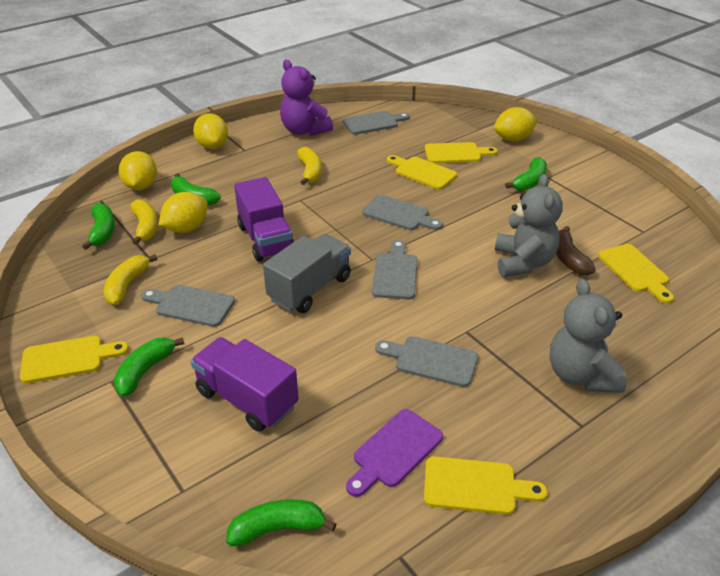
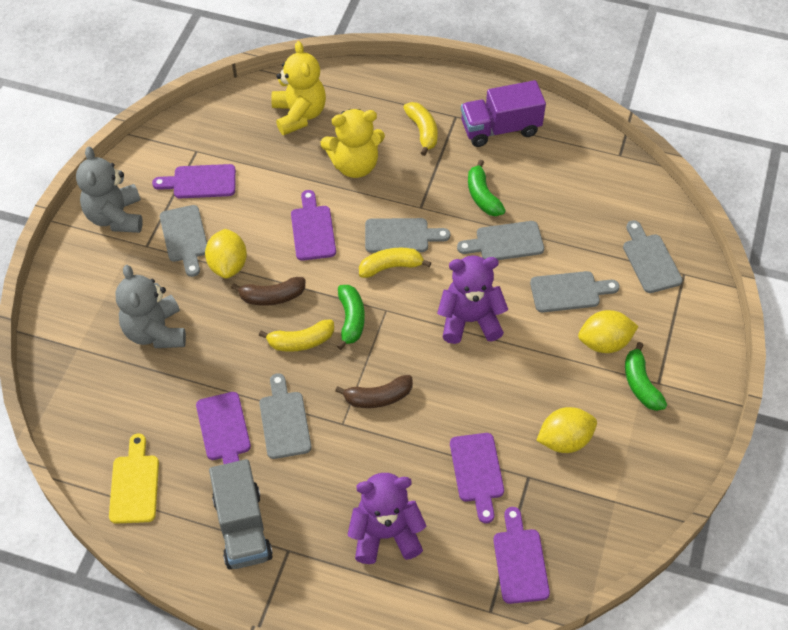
brown banana: [556,226,596,275] = 1 -> [231,277,306,306] [335,375,413,408] = 2
green banana: [82,203,115,250] [113,337,185,397] [171,173,221,205] [226,499,336,546] [505,157,547,191] = 5 -> [337,285,365,350] [468,160,506,216] [625,342,667,411] = 3
grey cutting board: [141,285,235,327] [343,111,410,135] [362,195,443,230] [372,240,417,299] [375,336,478,387] = 5 -> [160,205,207,277] [259,373,311,459] [365,218,450,253] [457,221,544,260] [530,271,620,312] [623,220,683,293] = 6
purple cutting board: [346,409,443,497] = 1 -> [152,164,236,198] [196,392,251,464] [291,190,336,261] [450,433,504,523] [493,507,550,604] = 5
purple teddy bear: [280,59,333,136] = 1 -> [348,473,426,564] [437,255,508,344] = 2
purple truck: [191,337,299,432] [234,177,294,261] = 2 -> [461,80,546,147] = 1
yellow cutting board: [20,336,129,383] [387,155,457,189] [424,456,548,515] [425,142,498,163] [598,244,674,303] = 5 -> [109,433,159,524] = 1
yellow lemon: [119,151,157,190] [159,192,207,233] [193,113,228,149] [494,107,538,141] = 4 -> [205,229,247,278] [536,407,597,453] [578,310,639,353] = 3
yellow teddy bear: none = 0 -> [271,41,326,135] [320,109,385,178] = 2

